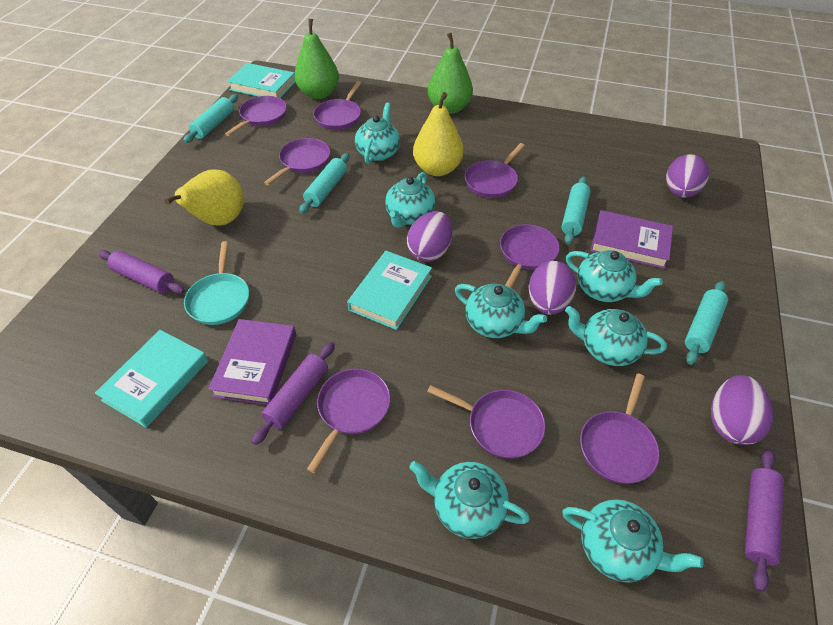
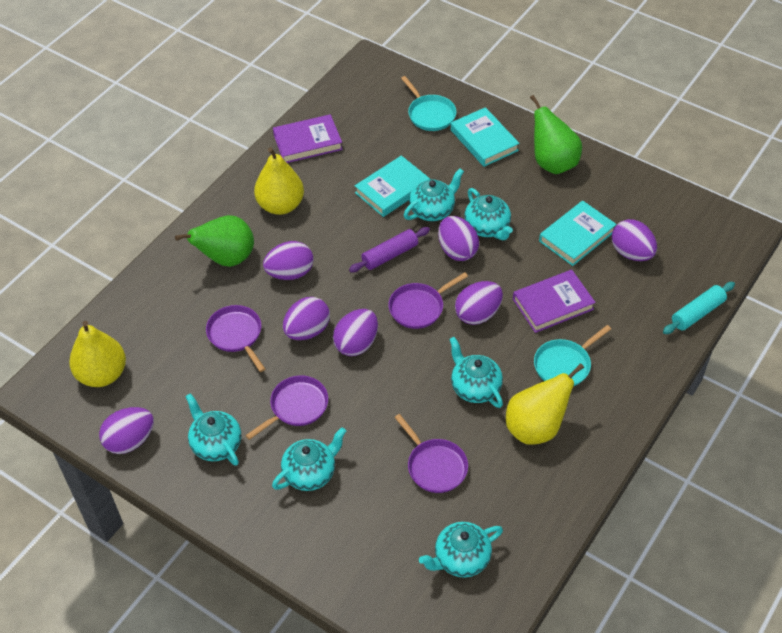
purple egg: [407,211,452,262] [529,261,576,315] [666,154,709,198] [711,375,773,445] = 4 -> [99,407,154,454] [263,241,313,280] [283,297,330,340] [333,309,378,356] [438,216,479,261] [455,281,503,325] [612,219,657,261] = 7
purple pan: [225,96,287,136] [264,138,330,185] [307,368,390,473] [313,81,361,130] [427,385,546,459] [465,143,525,198] [500,224,560,289] [580,374,660,484] = 8 -> [206,305,265,372] [245,375,328,440] [388,272,468,329] [394,414,468,493] = 4
purple rolling pin: [98,250,185,294] [252,342,335,445] [745,449,784,592] = 3 -> [349,227,430,272] = 1
turquoise pan: [184,241,249,325] = 1 -> [401,76,456,131] [534,325,611,386] = 2
turquoise rolling pin: [183,94,238,143] [299,153,350,214] [562,177,591,244] [685,281,728,365] = 4 -> [663,282,735,334] = 1
turquoise teapot: [355,103,400,164] [385,172,436,228] [409,461,530,539] [455,284,547,338] [562,499,704,583] [565,306,667,366] [566,250,663,302] = 7 -> [185,393,241,466] [272,427,346,491] [404,169,464,221] [419,522,503,578] [449,337,503,408] [465,188,513,240] = 6
yellow pear: [164,169,244,226] [413,92,464,176] = 2 -> [69,321,126,387] [254,147,304,215] [506,363,584,445] = 3

